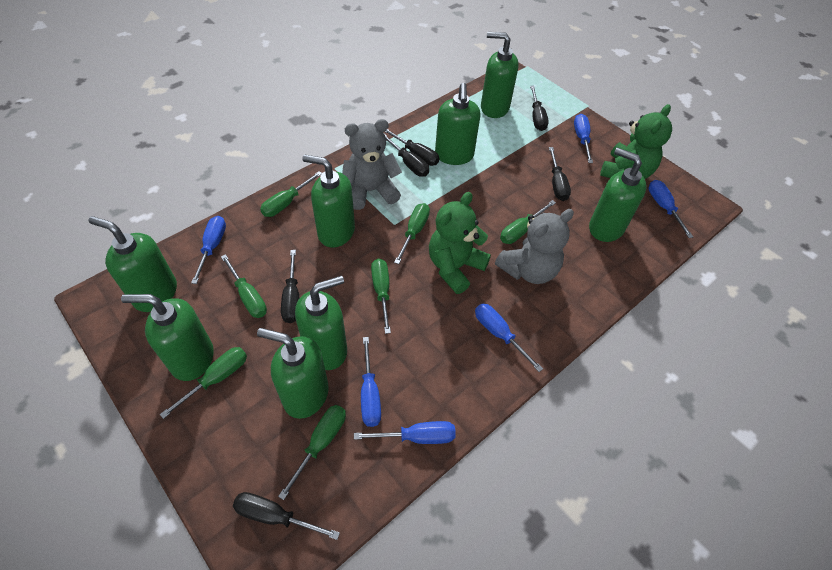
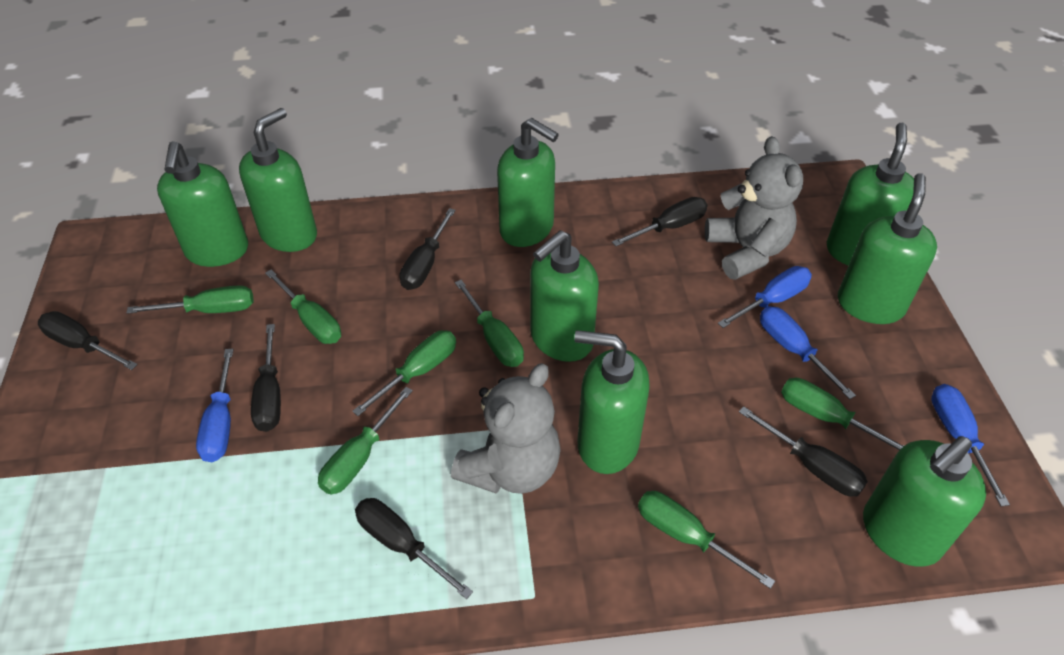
blue screwdriver: [191,216,226,284] [354,421,456,444] [361,337,381,427] [475,304,543,372] [574,114,593,163] [649,180,693,238] = 6 -> [196,349,234,462] [718,266,812,328] [760,306,856,400] [931,384,1010,506] = 4
green teddy bear: [429,192,491,294] [600,104,672,179] = 2 -> none = 0

